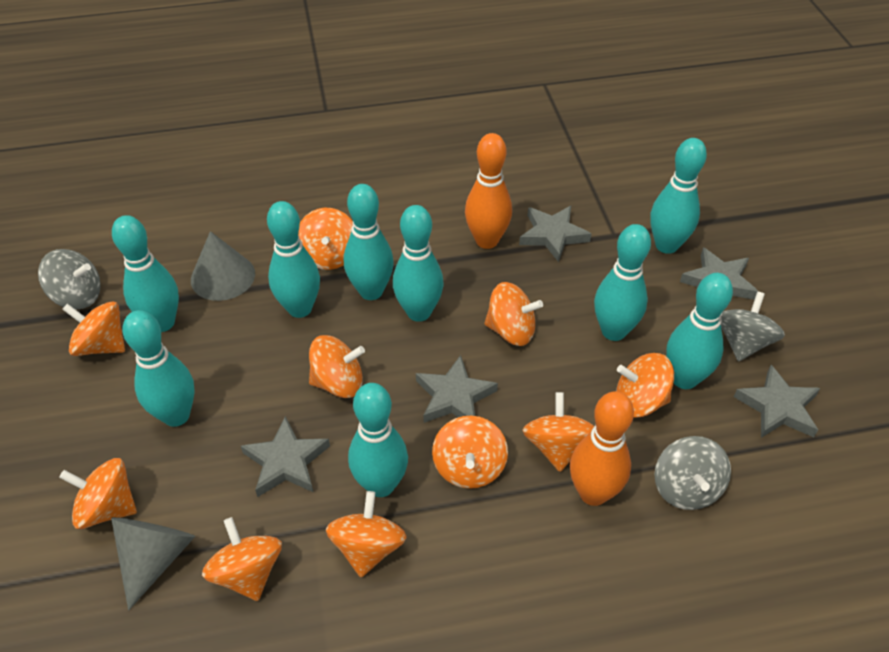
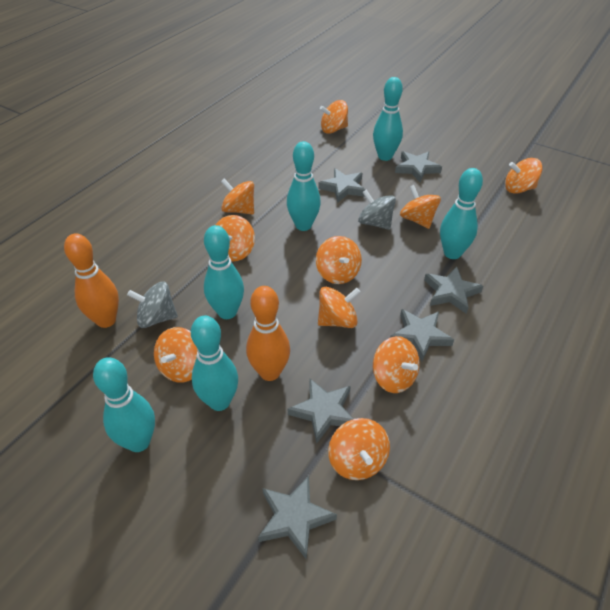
grey cone: [111,517,195,611] [191,231,255,301] = 2 -> none = 0
grey spinning top: [38,249,101,309] [654,436,731,510] [721,291,785,361] = 3 -> [127,282,178,328] [358,189,396,230] = 2
grey star: [241,416,330,497] [416,355,498,423] [519,206,592,262] [680,247,759,300] [734,365,820,438] = 5 -> [258,476,337,559] [288,379,354,444] [318,168,365,203] [390,309,454,361] [395,151,442,182] [424,266,483,314] = 6
turquoise bowling pin: [112,215,179,332] [122,310,195,427] [267,201,320,318] [344,184,394,300] [348,383,408,497] [393,205,444,322] [594,224,651,341] [650,138,707,254] [666,273,733,389] = 9 -> [93,357,155,452] [191,316,238,411] [204,225,244,319] [287,141,321,231] [373,77,403,161] [440,168,483,259] = 6

